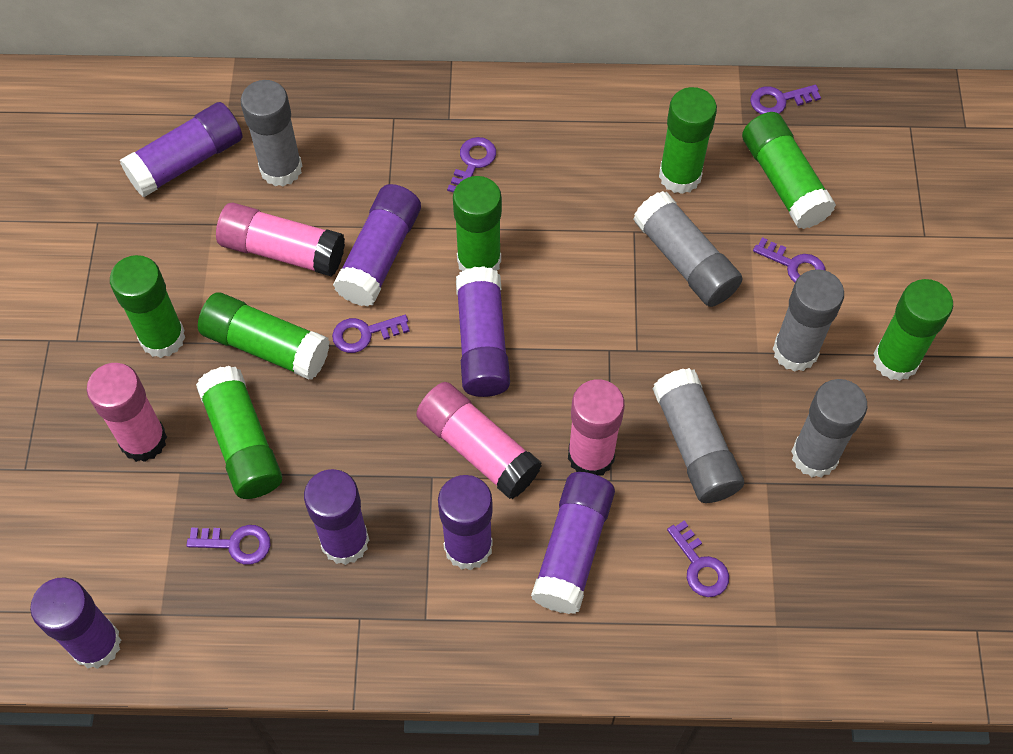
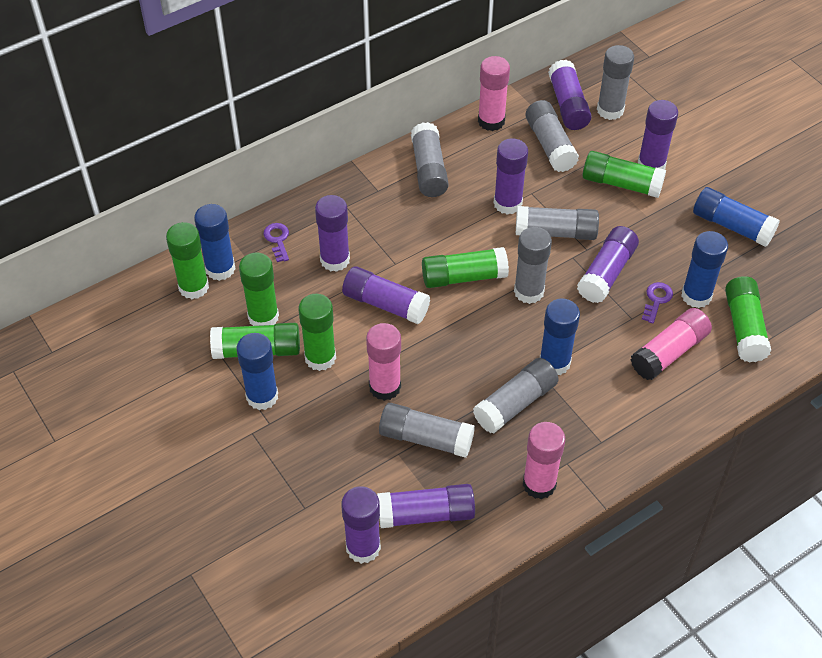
blue glue stick: none = 0 -> [194,204,235,281] [236,333,278,410] [540,299,580,375] [681,231,728,308] [693,187,780,247] = 5
grey glue stick: [241,80,302,187] [633,191,742,307] [652,368,744,503] [773,269,844,372] [791,379,867,478] = 5 -> [379,403,475,458] [411,122,449,197] [473,358,559,433] [514,227,552,304] [516,206,599,240] [525,100,579,172] [597,45,634,120] = 7
purple glue stick: [30,578,121,669] [120,102,243,197] [304,469,369,565] [333,184,421,307] [438,475,493,570] [456,266,510,397] [531,472,615,614] = 7 -> [315,195,350,272] [341,486,381,564] [342,266,430,324] [377,484,475,528] [494,138,528,215] [548,60,591,130] [577,226,639,303] [638,100,678,169] = 8
purple key: [186,525,271,565] [332,315,410,353] [447,137,496,192] [667,520,729,597] [750,85,821,114] [753,237,826,282] = 6 -> [263,223,289,262] [642,282,673,323] = 2

